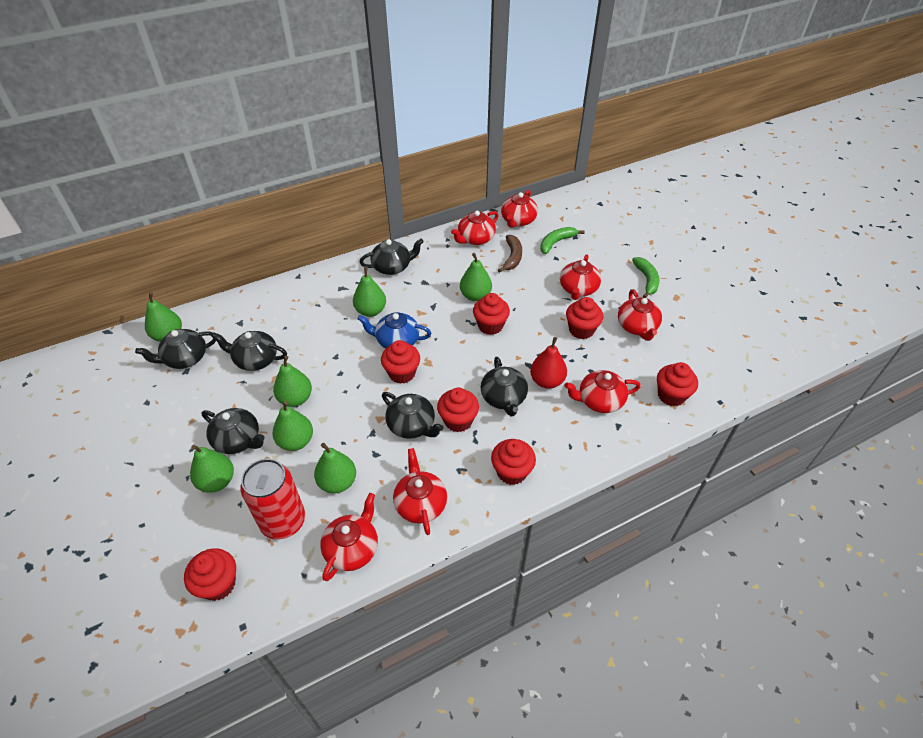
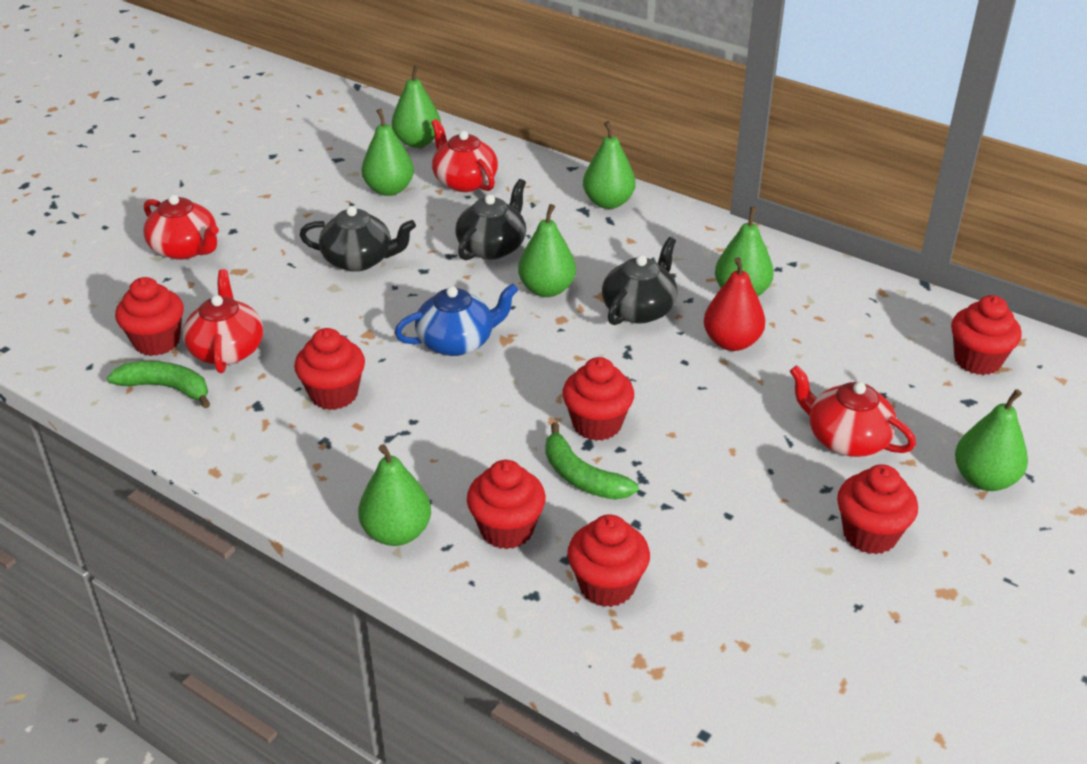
black teapot: [135,329,216,369] [202,408,265,454] [212,331,287,371] [360,239,424,275] [382,392,443,439] [480,357,528,417] = 6 -> [299,206,416,272] [455,179,526,261] [602,237,678,325] = 3
brown banana: [498,235,522,273] = 1 -> none = 0
red can: [240,459,305,540] = 1 -> none = 0
red teapot: [320,493,378,581] [393,448,447,535] [451,211,499,245] [501,190,538,228] [560,254,601,300] [564,370,641,413] [618,290,662,341] = 7 -> [143,195,219,260] [183,269,263,373] [431,119,498,192] [790,365,916,457] = 4

